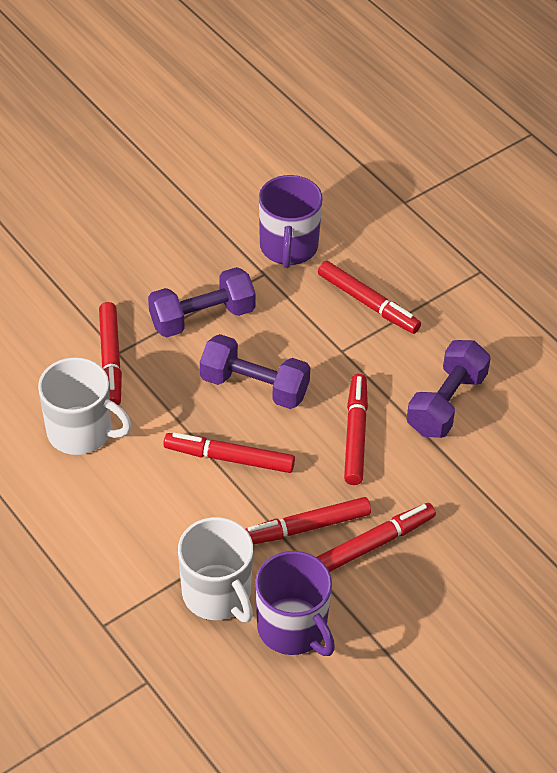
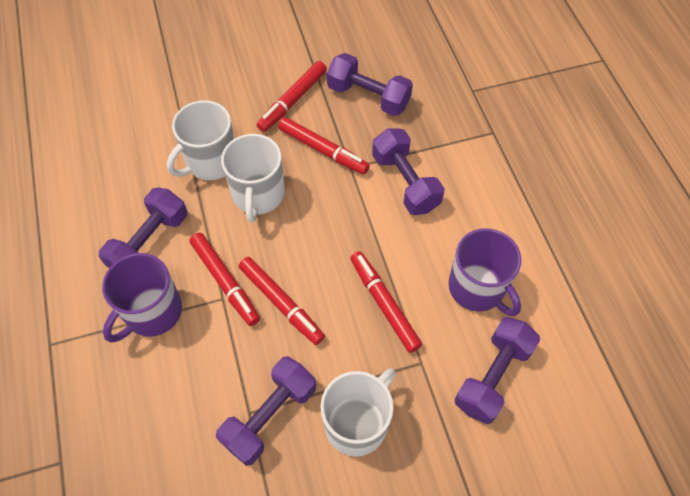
purple dumbbell: [148,267,256,337] [200,334,310,409] [407,340,491,438] = 3 -> [99,187,187,268] [216,356,316,466] [327,53,413,116] [372,129,444,215] [455,317,540,424] = 5
red marker: [99,302,122,406] [163,433,295,473] [246,497,371,544] [316,503,436,572] [318,261,421,334] [344,374,368,485] = 6 -> [190,233,260,326] [239,257,325,345] [257,61,327,132] [278,117,370,174] [350,251,422,353] = 5
white mug: [38,357,132,455] [178,517,253,623] = 2 -> [167,100,234,180] [221,134,285,223] [320,368,395,457] = 3

